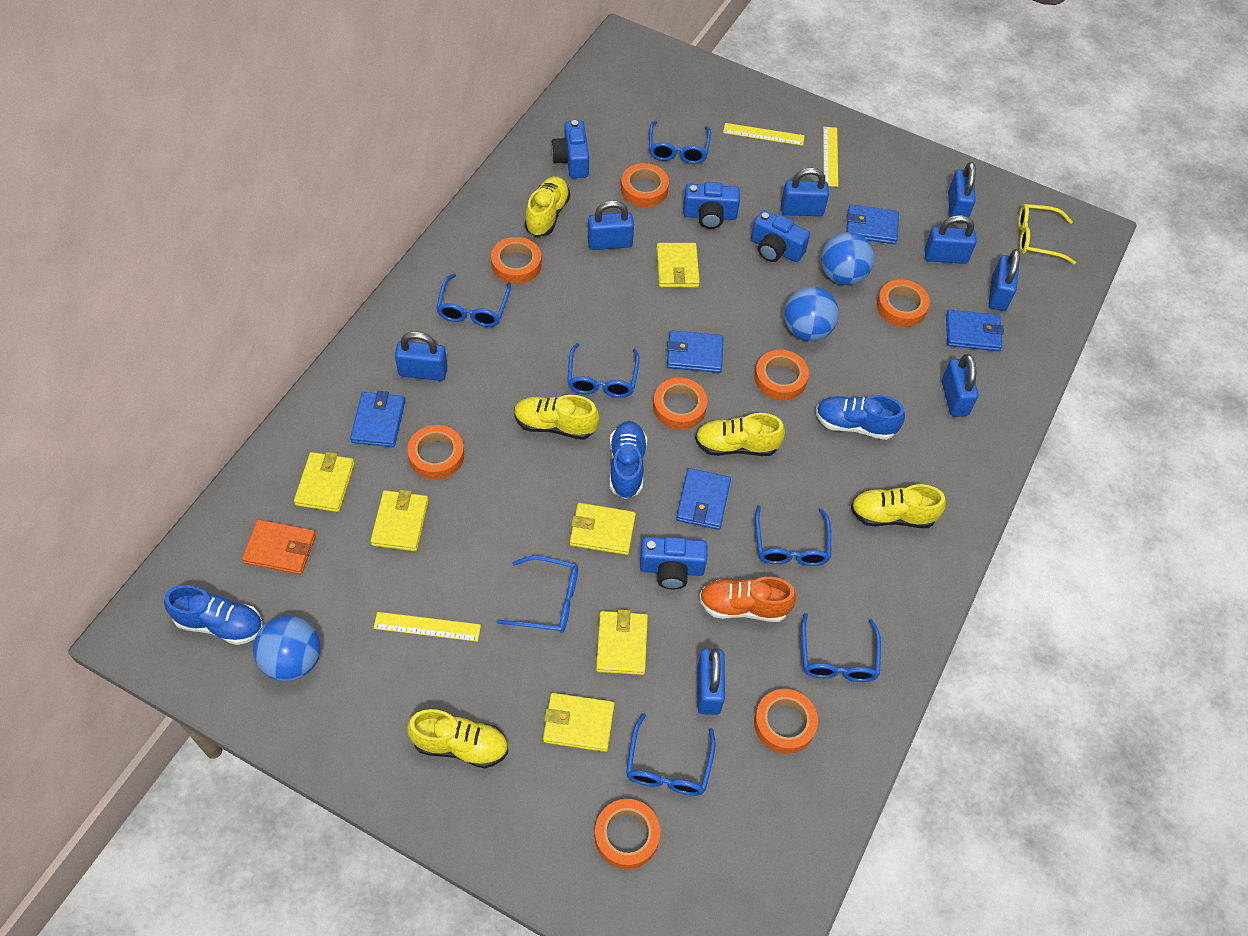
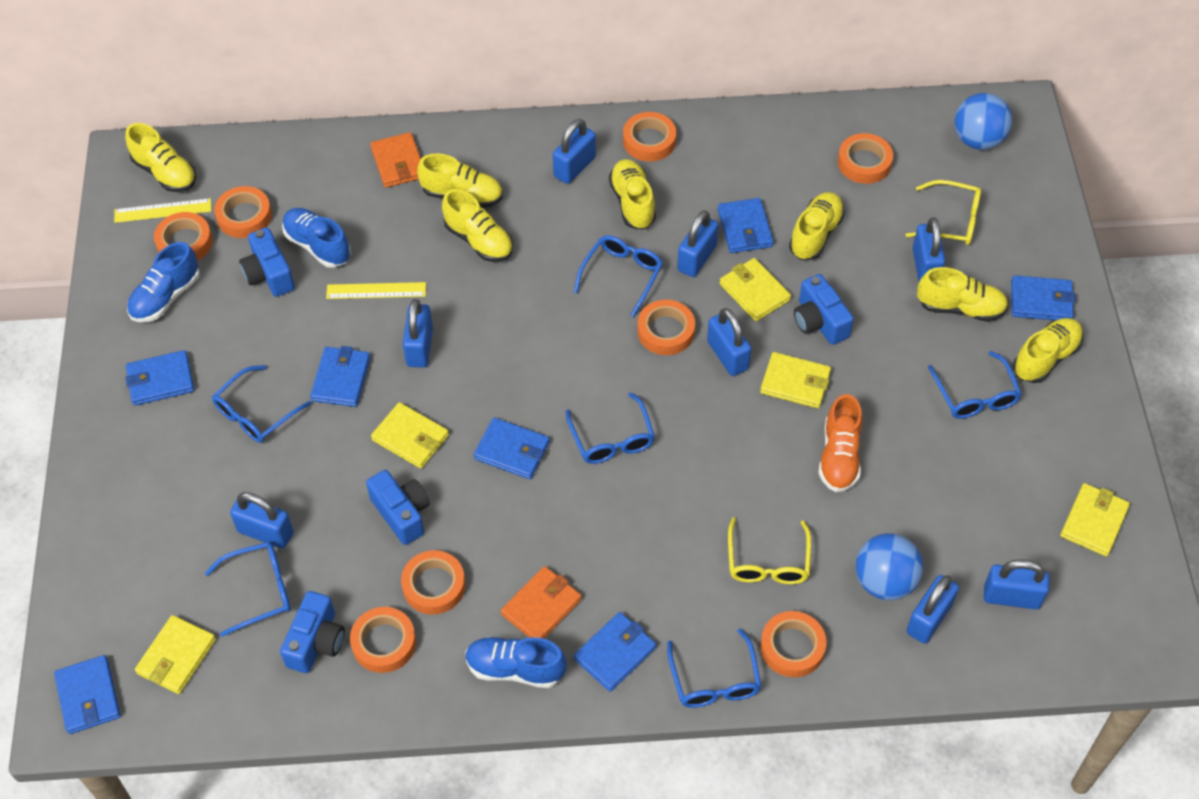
blue ball: [253,615,321,681] [784,287,839,341] [821,232,874,285] = 3 -> [856,533,923,600] [955,93,1012,150] = 2
blue glasses: [436,273,511,327] [497,556,578,633] [567,343,640,398] [626,713,716,796] [649,121,711,164] [755,506,831,566] [801,613,881,682] = 7 -> [205,542,291,637] [212,365,312,443] [566,392,655,464] [574,235,663,317] [667,628,762,708] [928,351,1022,419] = 6
blue wallet: [350,391,405,447] [667,330,724,373] [676,468,731,530] [846,204,899,244] [946,310,1004,351] = 5 -> [54,655,121,734] [125,350,194,406] [310,346,370,407] [474,417,550,479] [574,612,656,692] [718,198,774,253] [1011,275,1076,320] = 7
orange wallet: [242,519,316,574] = 1 -> [370,132,421,188] [501,566,582,639] = 2
yellow glasses: [1018,204,1076,264] = 1 -> [728,517,811,584] [906,180,981,245] = 2
yellow ruler: [373,612,481,642] [723,123,805,146] [823,127,838,187] = 3 -> [114,198,211,223] [326,282,426,299] = 2
yellow shoe: [407,709,508,768] [514,395,599,440] [525,176,570,236] [695,413,785,456] [851,484,946,528] = 5 -> [125,123,197,192] [417,153,503,208] [442,189,513,262] [609,159,656,230] [789,192,845,260] [917,267,1008,322] [1013,318,1083,383] = 7
yellow wallet: [294,452,354,512] [370,490,429,551] [543,693,615,752] [570,503,636,555] [596,609,648,675] [656,243,700,287] = 6 -> [135,615,216,694] [371,402,449,469] [720,258,791,321] [760,352,831,408] [1060,483,1130,556] = 5

